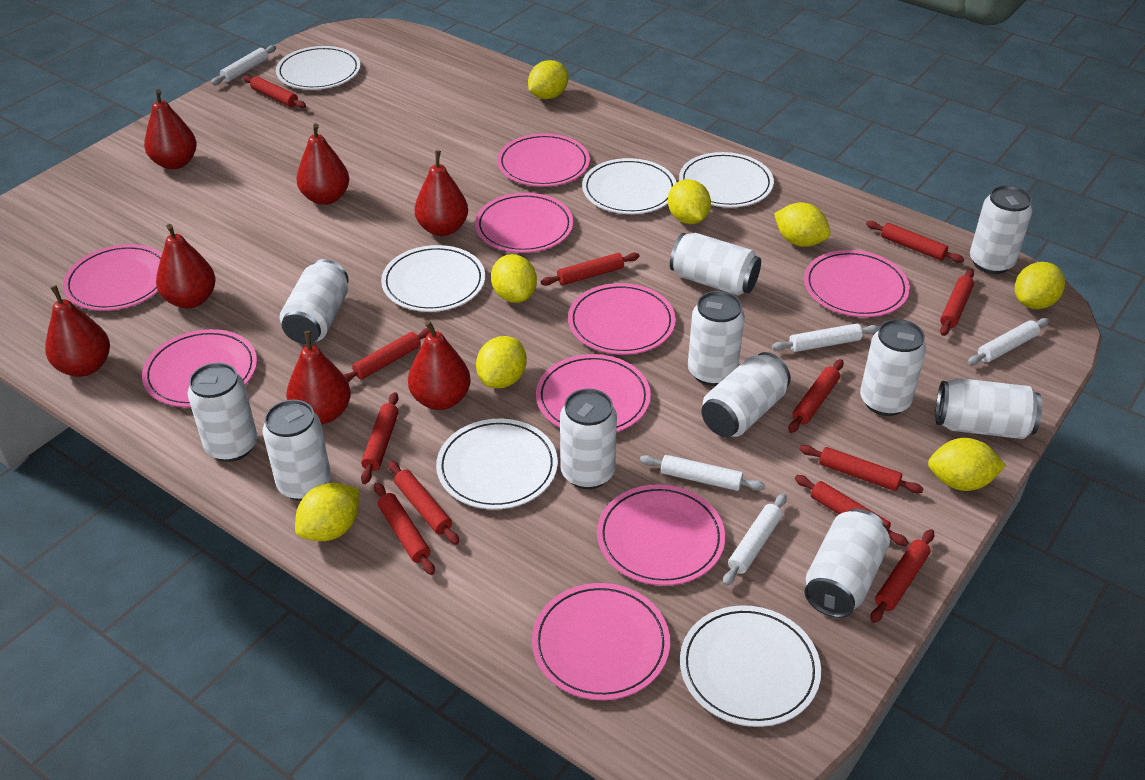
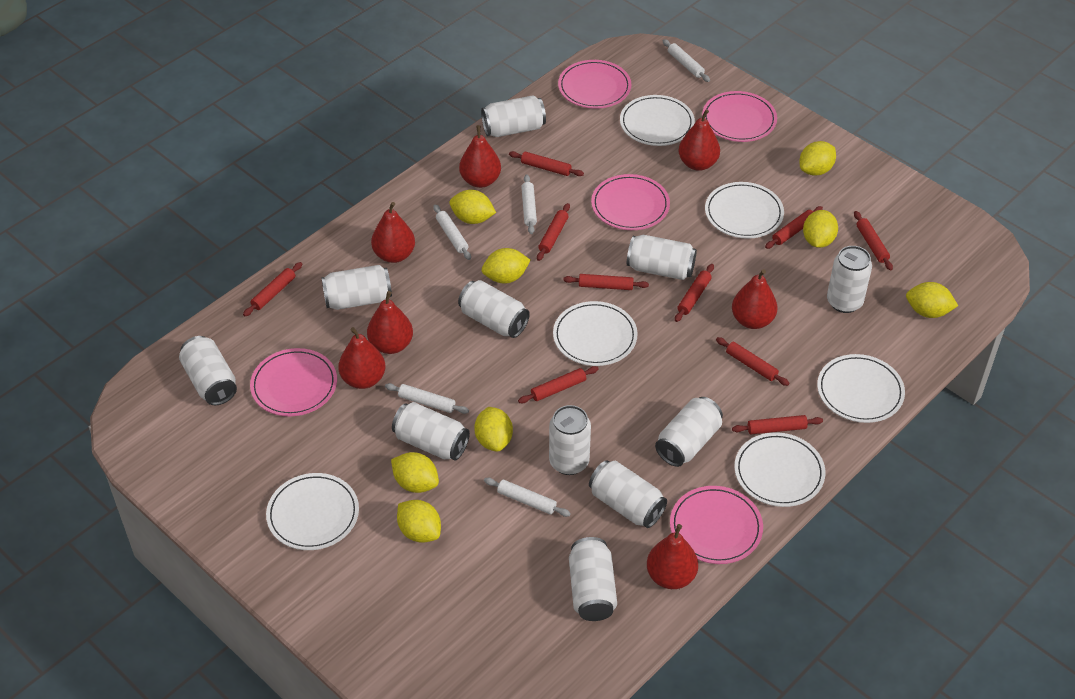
pink plate: [63,244,162,311] [142,329,257,407] [475,193,573,253] [497,133,590,187] [532,583,670,700] [536,354,651,432] [568,283,676,355] [597,484,725,586] [804,250,910,317] = 9 -> [250,348,337,416] [558,60,631,109] [591,174,670,230] [670,486,763,564] [702,91,777,142] = 5
red rolling pin: [243,75,306,108] [344,328,431,382] [361,392,399,484] [374,483,435,575] [388,461,459,545] [541,253,640,286] [788,359,844,433] [795,475,909,546] [799,445,924,493] [866,221,964,263] [870,529,934,623] [940,269,974,336] = 12 -> [243,262,302,316] [509,151,584,176] [518,366,599,403] [537,203,570,261] [563,274,649,290] [675,264,714,322] [716,337,789,386] [732,415,823,434] [765,206,823,249] [854,211,893,271] = 10

